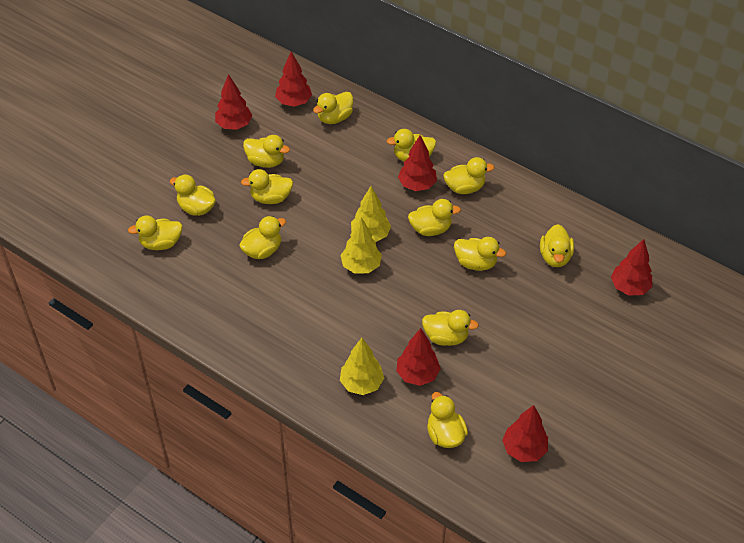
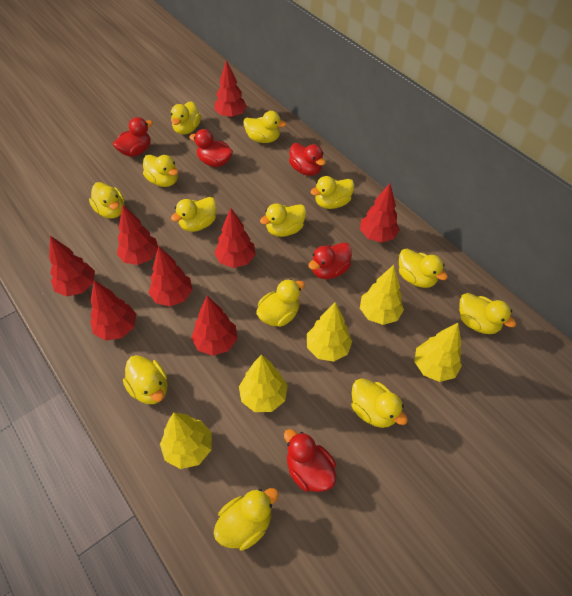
red duck: none = 0 -> [113,117,153,157] [189,129,233,167] [284,429,337,492] [289,143,326,176] [308,242,352,279] = 5
red tree: [215,74,253,130] [275,52,312,107] [396,328,441,386] [398,135,437,191] [502,405,548,462] [611,239,653,296] = 6 -> [49,236,95,296] [90,281,136,341] [117,205,158,265] [149,246,193,307] [191,296,238,356] [214,60,247,118] [214,208,256,268] [360,183,400,243] = 8
yellow tree: [340,217,382,274] [340,338,384,395] [351,186,391,242] = 3 -> [160,412,212,469] [239,354,288,412] [307,302,352,362] [360,265,404,325] [414,323,462,382] = 5

